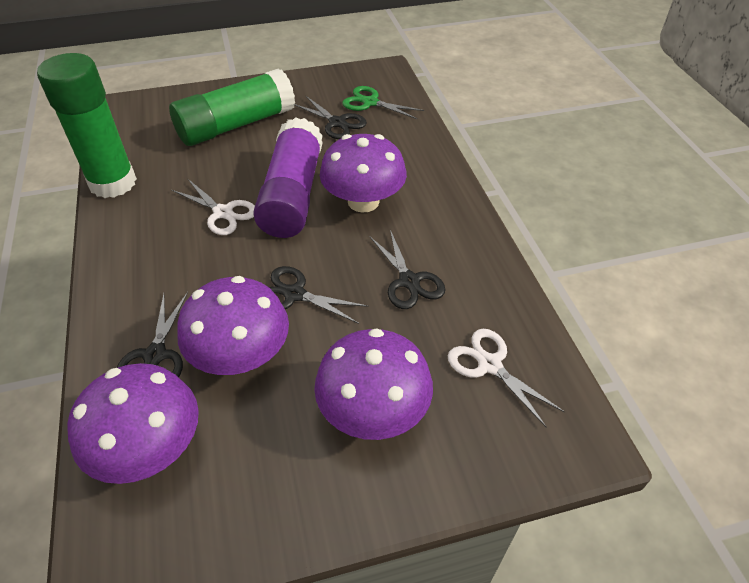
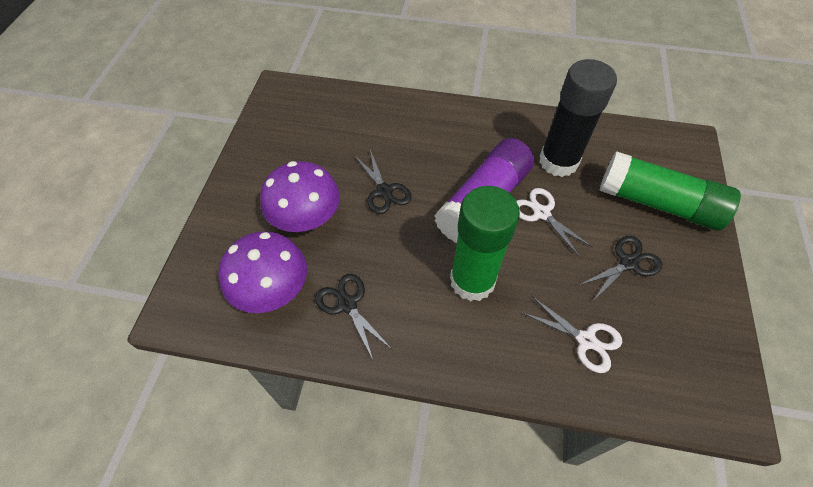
black glue stick: none = 0 -> [539,59,617,177] = 1
black scissors: [117,292,188,377] [269,266,369,324] [294,95,367,139] [370,230,445,309] = 4 -> [315,274,392,362] [354,150,412,214] [578,236,662,301] = 3
green scissors: [342,86,424,119] = 1 -> none = 0
purple mushroom: [67,363,199,484] [177,276,289,375] [314,328,433,440] [320,134,407,213] = 4 -> [218,231,307,313] [260,161,340,232] = 2

